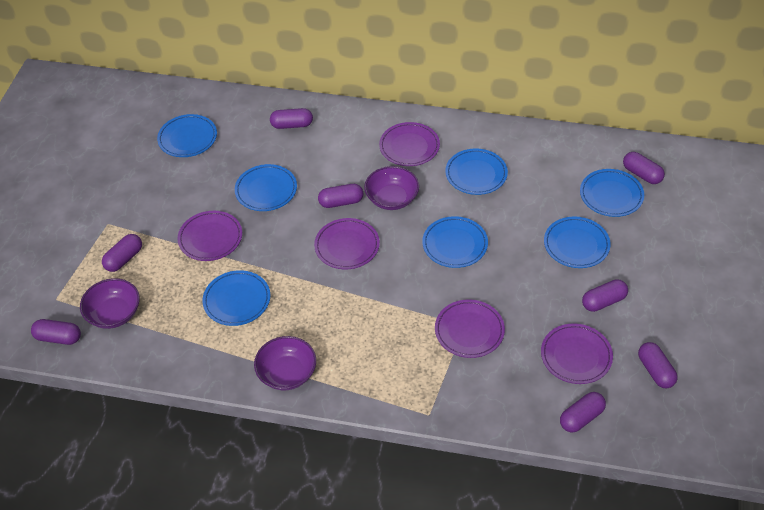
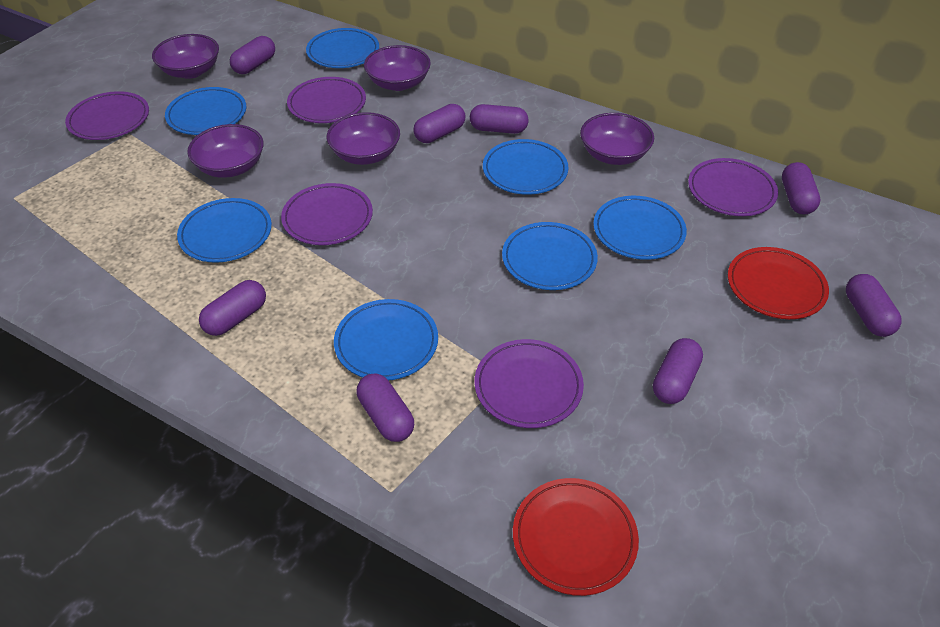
purple bowl: [80,278,140,329] [254,336,316,390] [364,166,419,210] = 3 -> [152,34,219,79] [187,124,264,178] [326,112,400,165] [364,45,431,91] [580,113,654,165] = 5
red plate: none = 0 -> [513,478,639,596] [728,247,829,319] = 2

